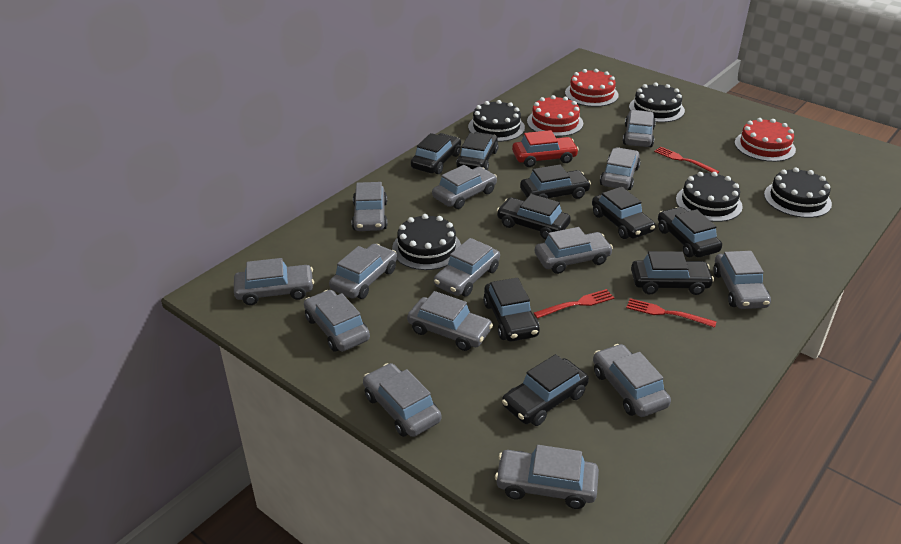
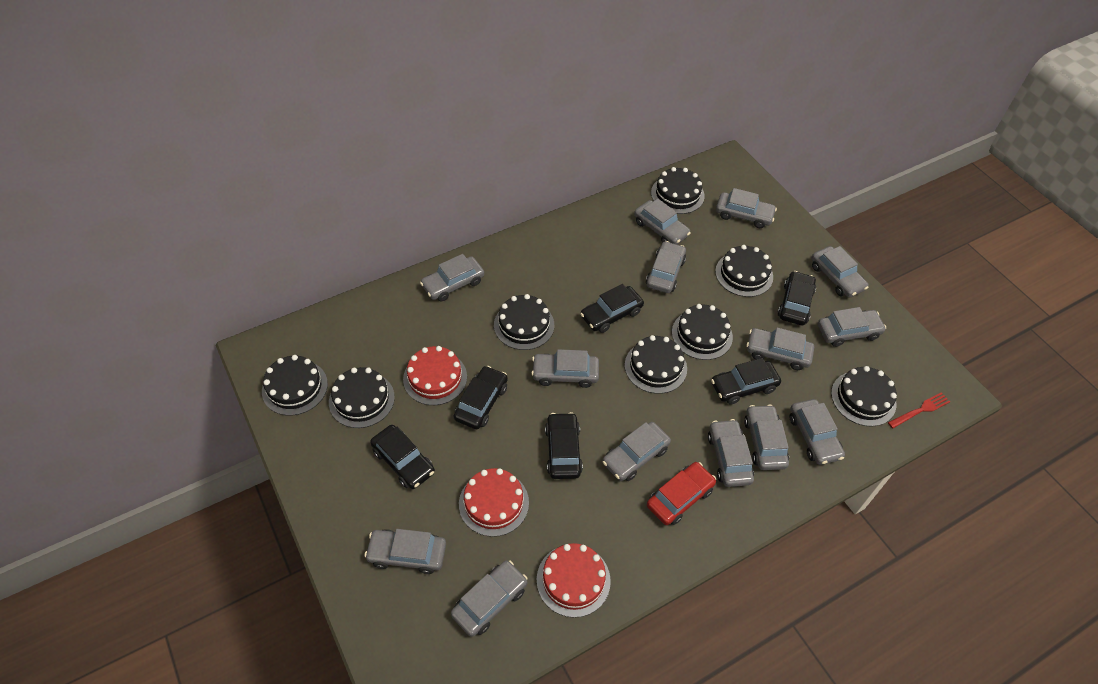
black cake: [392,214,461,270] [468,100,525,142] [629,82,685,122] [676,172,743,222] [764,168,832,218] = 5 -> [262,355,328,416] [329,367,395,428] [494,294,554,350] [625,335,687,394] [651,167,705,214] [672,304,733,360] [715,245,773,297] [831,366,897,426] = 8
black car: [411,133,461,174] [456,132,498,170] [483,277,540,342] [497,194,571,239] [502,354,589,426] [520,164,591,199] [592,187,655,239] [631,251,714,295] [658,207,722,257] = 9 -> [370,425,435,489] [454,366,508,430] [545,412,583,479] [580,284,644,333] [711,358,781,405] [778,271,816,325] = 6
red fork: [534,289,614,319] [626,298,716,328] [654,147,720,174] = 3 -> [888,392,950,429] = 1

